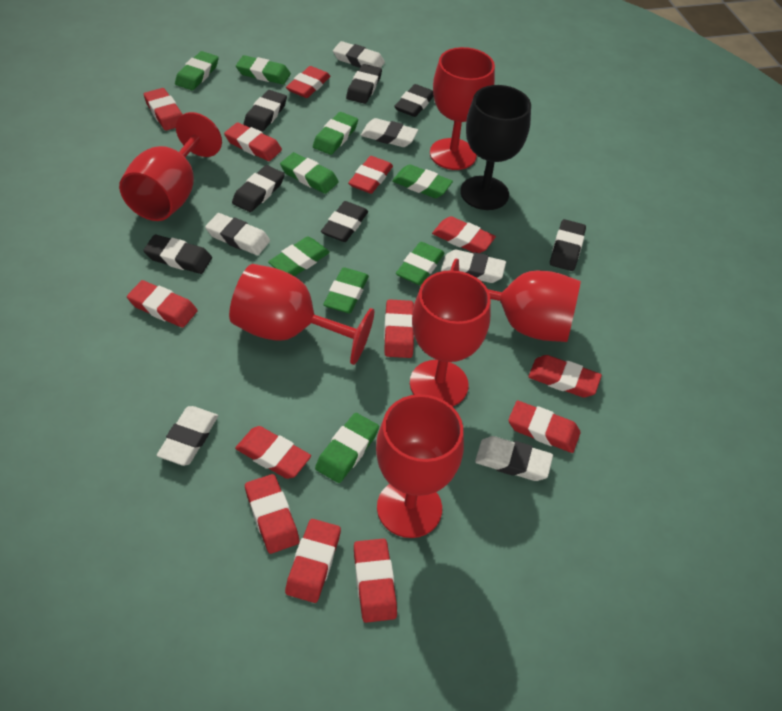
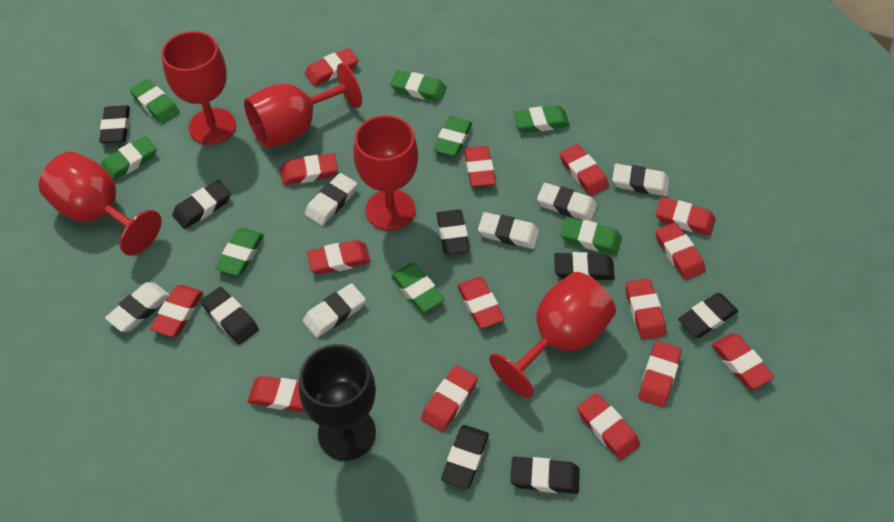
black eraser: [143,234,212,274] [232,165,285,212] [244,90,287,132] [321,201,368,242] [346,64,382,104] [394,84,434,117] [550,219,586,271] = 7 -> [99,105,130,143] [172,180,231,229] [201,287,259,345] [437,210,470,255] [441,425,489,489] [510,457,580,494] [554,252,615,280] [678,293,738,338] = 8
green eraser: [175,51,218,90] [236,55,291,85] [268,236,330,276] [280,152,339,194] [313,112,358,155] [315,413,379,483] [323,267,369,313] [392,164,453,198] [396,242,444,285] = 9 -> [101,136,157,181] [130,79,180,124] [215,228,264,276] [390,70,446,102] [391,263,445,312] [433,116,472,157] [513,105,570,133] [561,217,622,255] = 8
red eraser: [127,280,197,328] [144,88,183,131] [224,122,282,161] [235,426,311,479] [245,474,299,554] [285,519,341,603] [286,66,331,98] [348,156,393,194] [354,539,397,623] [384,299,414,358] [432,216,496,253] [508,401,581,453] [528,355,602,397] = 13 -> [150,285,203,337] [248,376,305,412] [280,153,338,185] [304,48,359,86] [307,240,371,274] [421,365,478,432] [457,277,505,328] [464,146,496,187] [560,144,609,196] [577,393,640,460] [626,279,666,340] [638,341,681,407] [655,222,705,280] [656,197,716,236] [711,333,774,389] = 15
red goblet: [119,112,222,221] [229,264,374,365] [376,394,464,538] [410,270,491,407] [430,47,495,170] [451,259,581,342] = 6 -> [39,151,162,256] [161,31,236,145] [244,63,362,148] [353,115,418,231] [489,272,616,398] = 5

